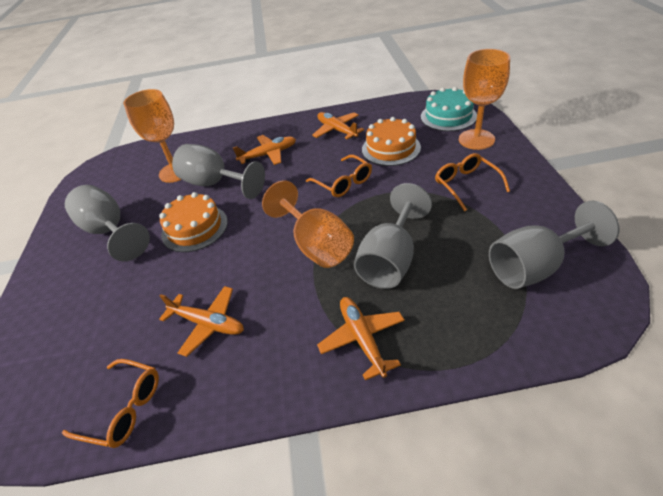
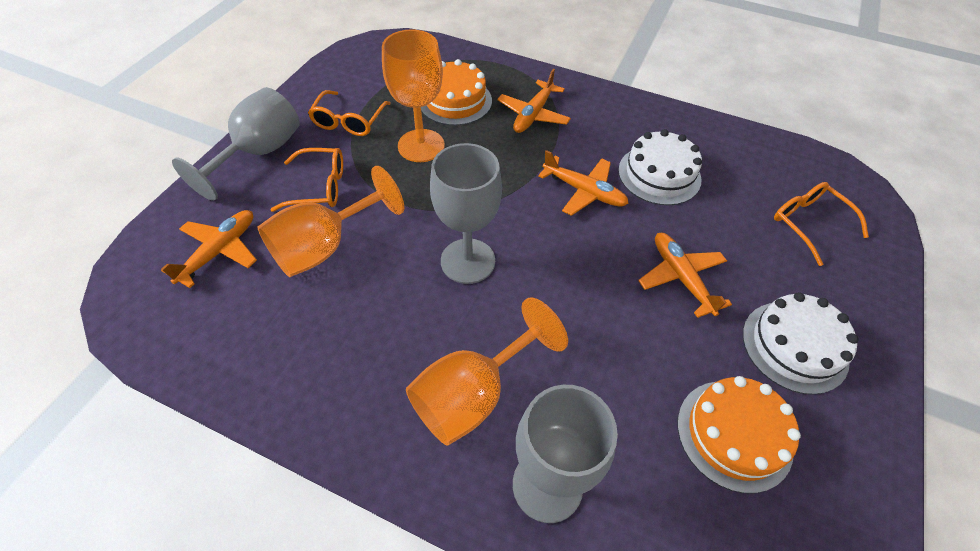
grey goblet: [65,185,150,261] [172,144,265,199] [354,183,432,289] [489,201,620,289] = 4 -> [172,87,300,201] [430,143,502,284] [513,385,618,523] = 3
turquoise cake: [421,87,477,131] = 1 -> none = 0
white cake: none = 0 -> [618,129,702,205] [743,292,859,395] = 2

